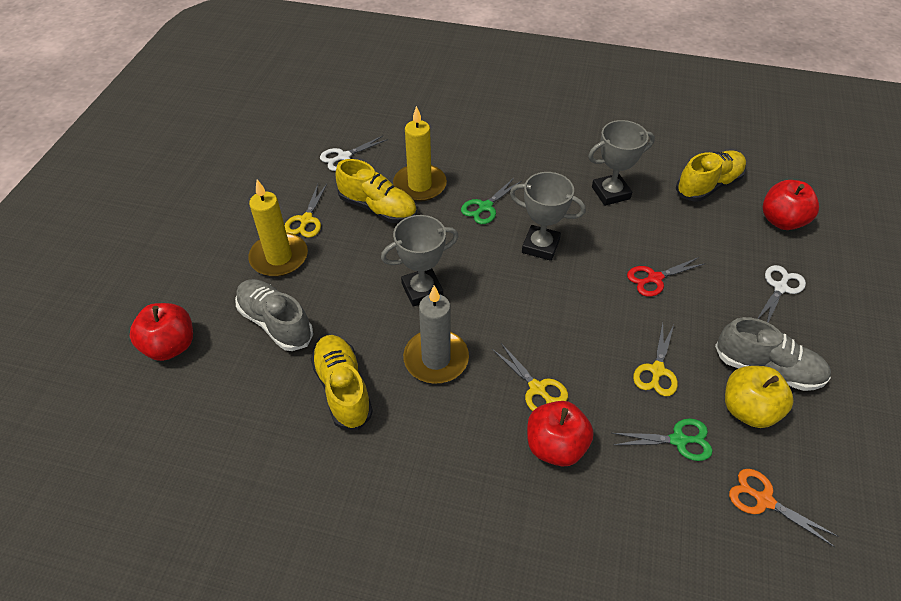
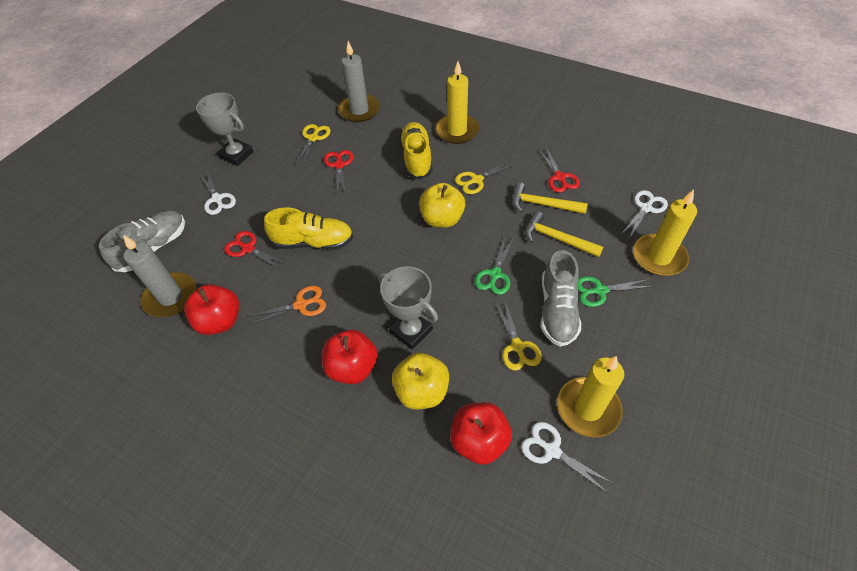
grey candle: [403,285,469,384] = 1 -> [123,235,196,317] [338,41,380,122] = 2
grey trophy: [381,215,459,307] [510,172,586,261] [588,120,655,206] = 3 -> [196,93,254,166] [378,266,438,350] = 2
red scissors: [627,257,706,297] = 1 -> [224,231,287,270] [324,150,353,195] [538,148,580,193] = 3
white scissors: [320,136,388,171] [757,265,806,322] = 2 -> [199,170,236,215] [521,422,612,493] [621,190,668,239] = 3
yellow apple: [725,366,794,428] = 1 -> [392,353,449,409] [419,183,465,228] = 2
yellow candle: [248,180,308,277] [393,106,447,202] = 2 -> [435,61,479,144] [557,356,624,438] [633,189,697,276] = 3
yellow hammer: none = 0 -> [512,182,588,214] [525,211,603,257] = 2
yellow shoe: [311,335,373,430] [335,159,417,223] [676,150,746,201] = 3 -> [264,207,353,250] [399,122,433,179] = 2

